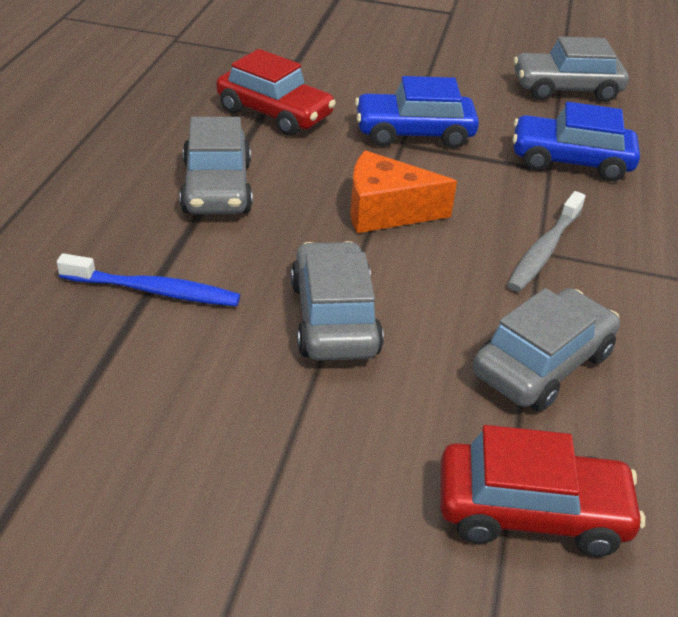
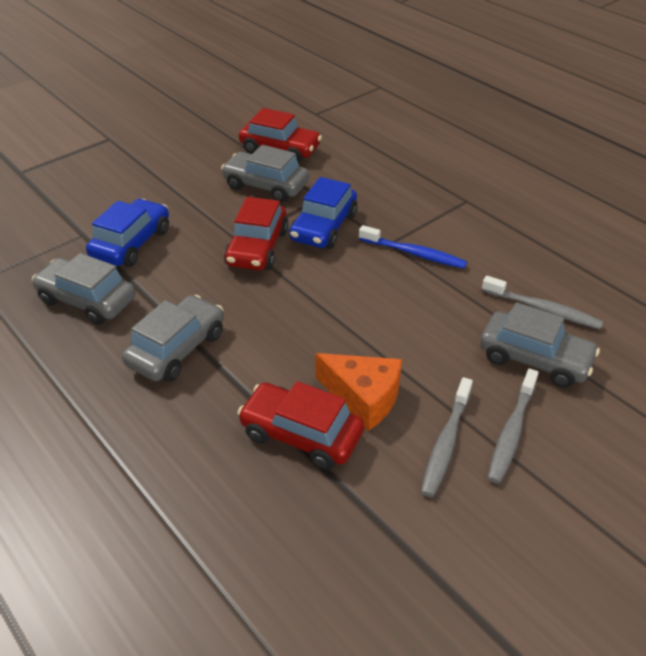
grey toothbrush: [507,191,585,292] = 1 -> [421,377,473,497] [482,275,604,329] [488,369,539,484] = 3
red car: [216,49,336,136] [440,425,645,557] = 2 -> [224,197,288,270] [237,381,364,470] [239,108,322,163] = 3

